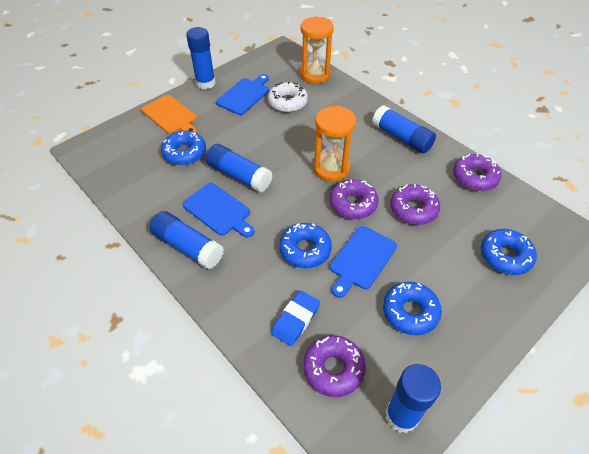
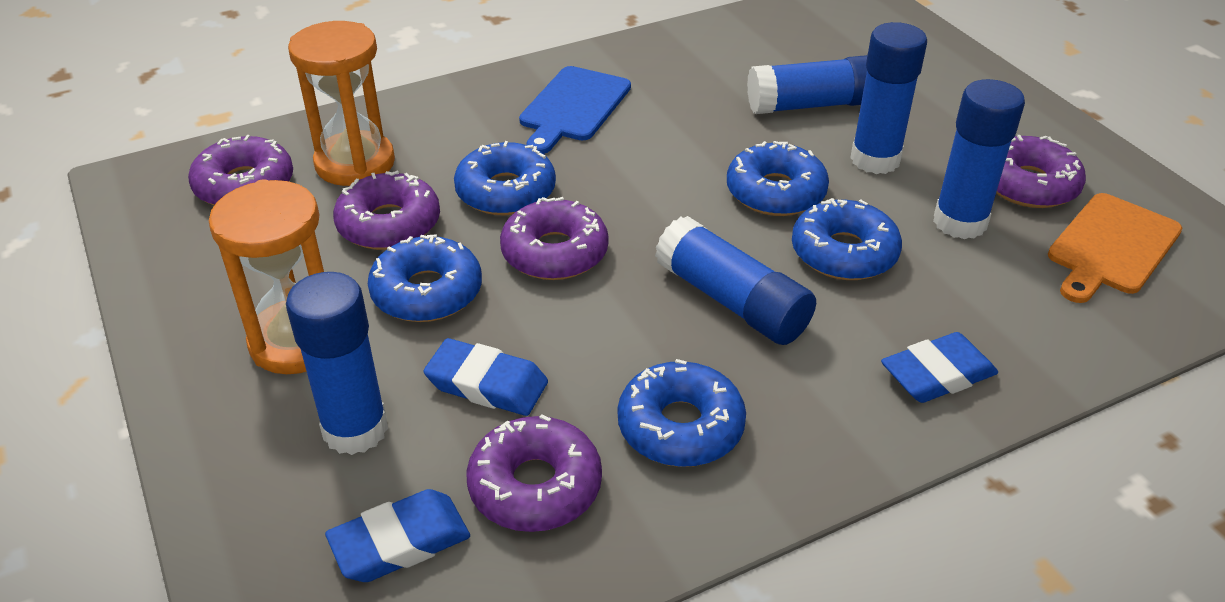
blue cutting board: [183,183,254,238] [216,74,269,115] [330,226,397,298] = 3 -> [519,66,631,154] = 1
blue donut: [161,131,206,165] [279,223,332,268] [383,282,442,335] [481,229,537,275] = 4 -> [368,234,482,322] [454,141,556,215] [618,359,746,467] [727,141,829,216] [792,198,902,280] = 5
blue eraser: [271,290,320,346] = 1 -> [325,489,470,582] [423,338,548,416] [881,332,998,403] = 3
purple donut: [303,335,366,397] [330,179,378,219] [390,184,440,225] [453,153,501,191] = 4 -> [188,135,293,205] [333,171,440,250] [466,414,602,532] [500,197,609,280] [996,135,1086,208] = 5
white donut: [268,81,308,112] = 1 -> none = 0

